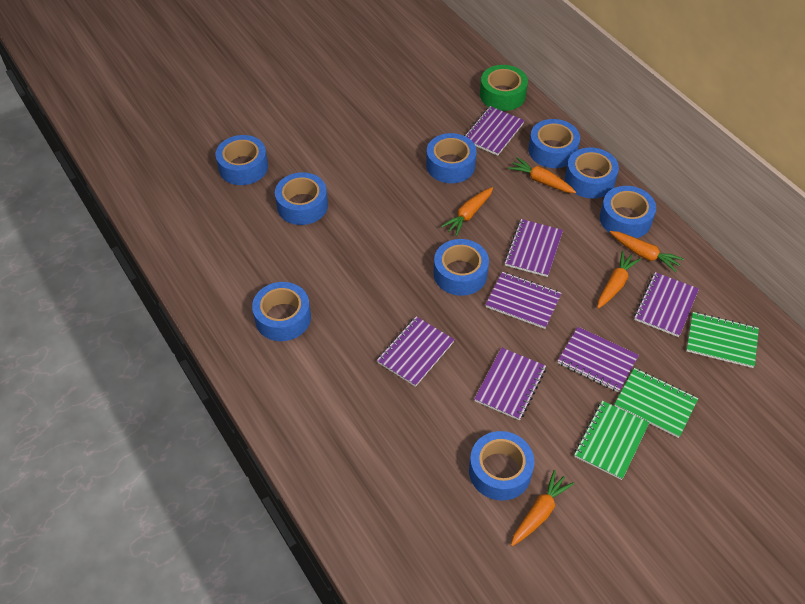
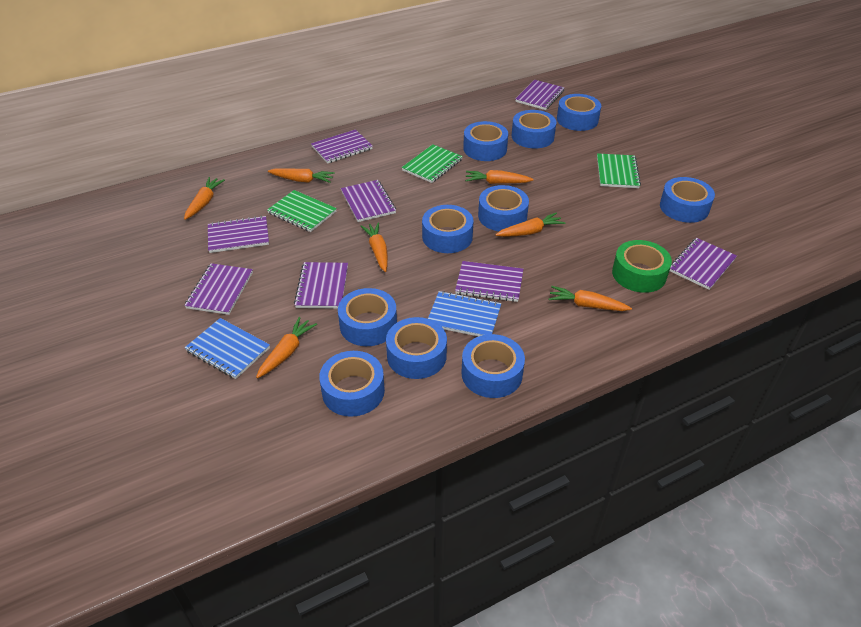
blue notebook: none = 0 -> [185,318,270,379] [428,291,501,337] = 2
blue tape: [216,135,268,185] [252,282,311,341] [275,172,328,225] [426,133,477,183] [434,239,489,296] [469,431,534,501] [529,119,580,168] [565,147,619,199] [600,186,656,238] = 9 -> [319,351,385,417] [338,288,397,346] [386,317,447,379] [422,205,474,253] [462,334,525,398] [463,121,508,161] [478,185,529,231] [512,110,556,148] [557,94,601,131] [660,177,715,223] = 10
orange carrot: [441,187,493,236] [508,157,576,193] [511,470,574,546] [597,251,641,309] [610,231,684,272] = 5 -> [184,177,225,220] [256,317,317,378] [268,168,335,183] [361,222,388,272] [465,170,534,184] [495,213,565,237] [548,286,632,311] = 7
purple notebook: [377,316,455,387] [464,106,525,156] [474,347,546,420] [485,272,561,329] [504,219,563,277] [558,327,639,392] [634,272,699,337] = 7 -> [184,263,253,315] [208,216,269,253] [294,262,348,309] [311,129,372,164] [341,180,396,222] [455,261,523,302] [516,80,564,110] [670,238,737,290] = 8

